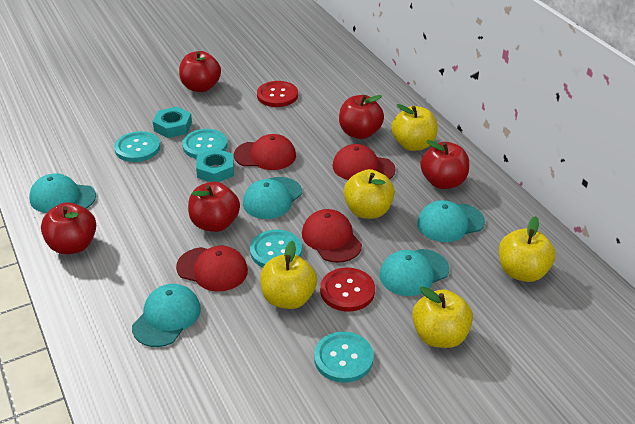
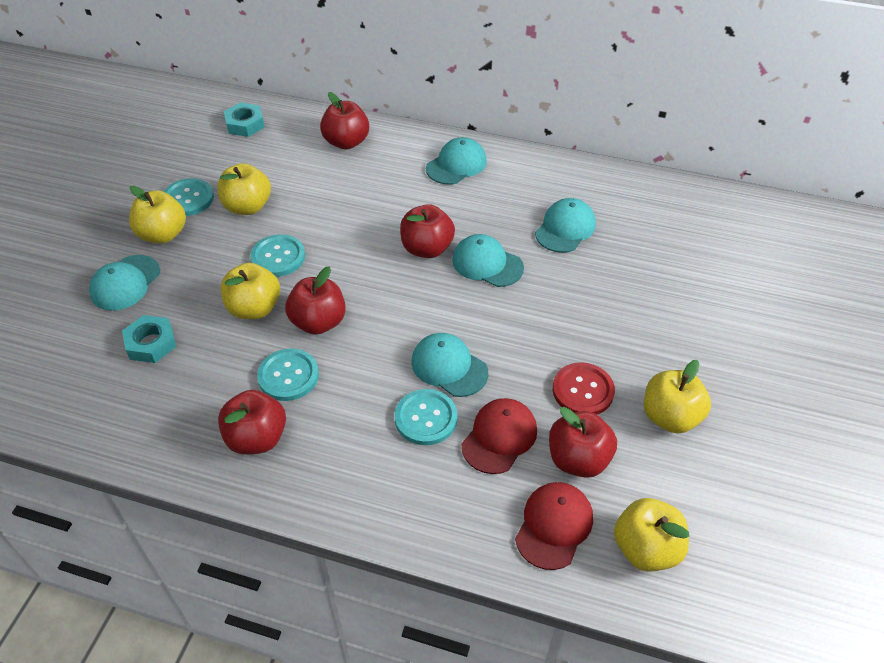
red button: [257,81,298,107] [320,268,375,312] = 2 -> [553,362,615,414] = 1
red cap: [176,246,248,291] [234,134,296,170] [302,209,362,263] [333,144,396,180] = 4 -> [462,398,537,474] [515,482,593,570] = 2

